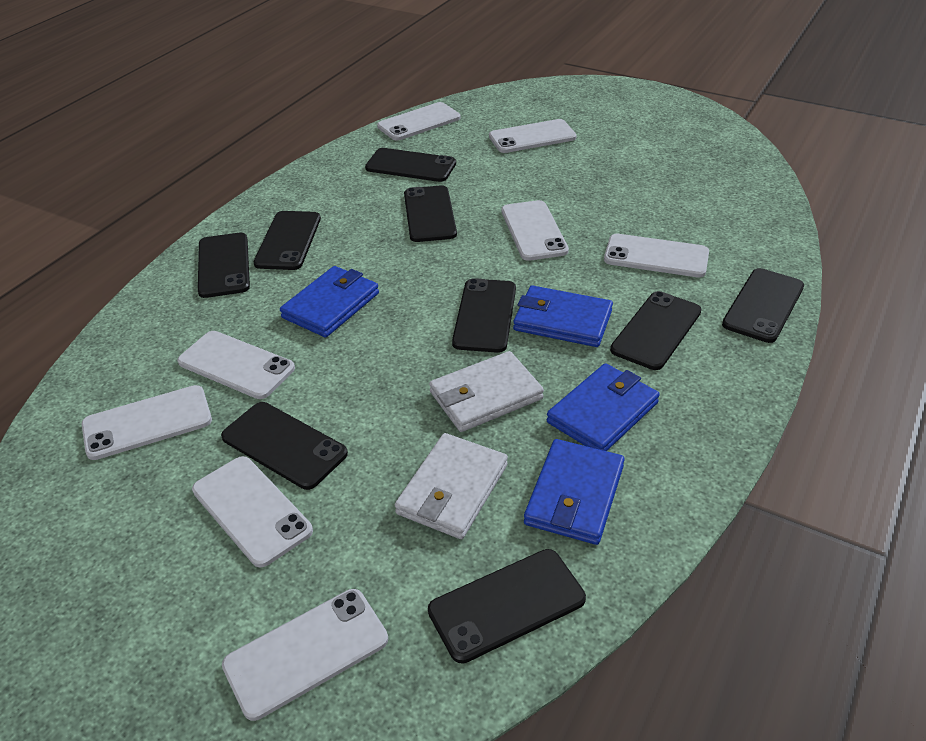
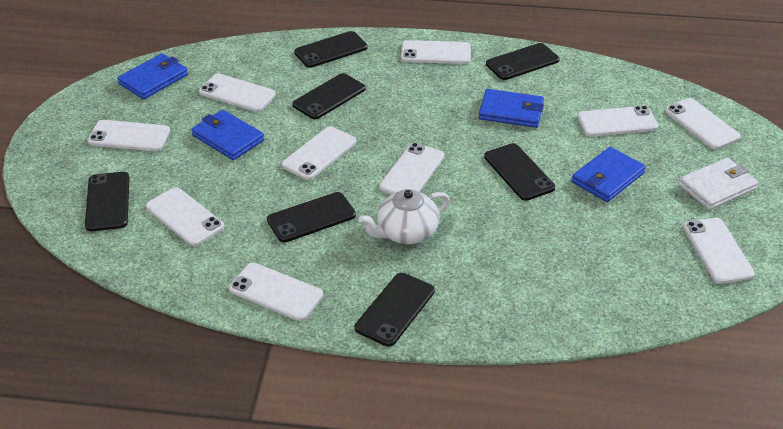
black phone: [198,233,250,298] [221,402,348,490] [254,211,321,270] [365,148,456,182] [404,185,457,242] [428,549,586,664] [452,278,516,353] [610,291,701,370] [722,268,804,343] = 9 -> [85,172,129,231] [267,192,356,243] [292,73,366,119] [294,31,368,68] [355,273,435,347] [484,143,555,201] [486,43,559,80] = 7
white phone: [82,385,212,460] [177,331,295,399] [192,456,313,567] [222,589,388,721] [377,102,461,140] [489,119,577,153] [502,200,569,261] [604,234,709,277] = 8 -> [87,120,170,151] [146,187,225,246] [199,73,276,112] [229,263,323,321] [282,126,356,180] [379,143,445,195] [401,40,471,64] [577,105,658,137] [665,98,741,150] [683,218,755,284] = 10
white teapot: none = 0 -> [358,189,450,244] = 1
white wallet: [395,433,508,539] [429,351,544,432] = 2 -> [678,158,759,210] = 1

